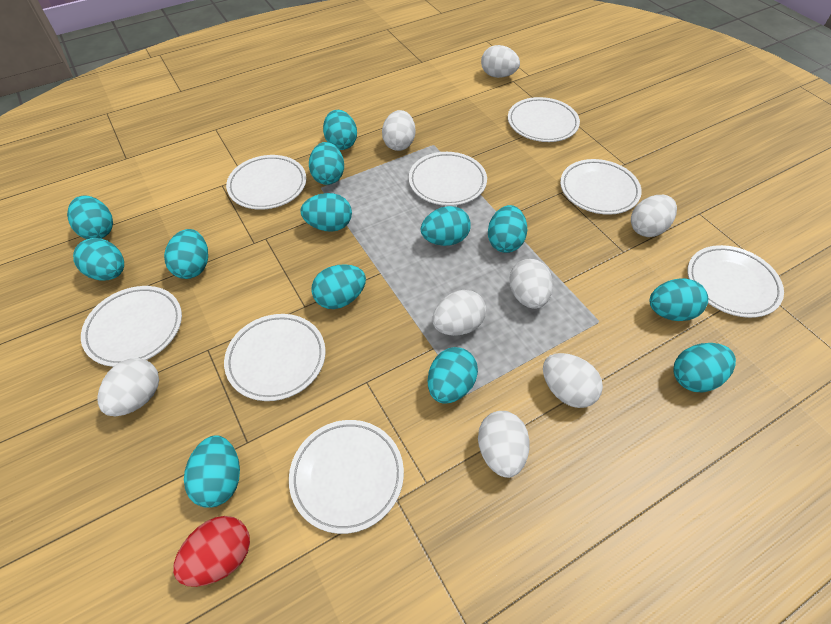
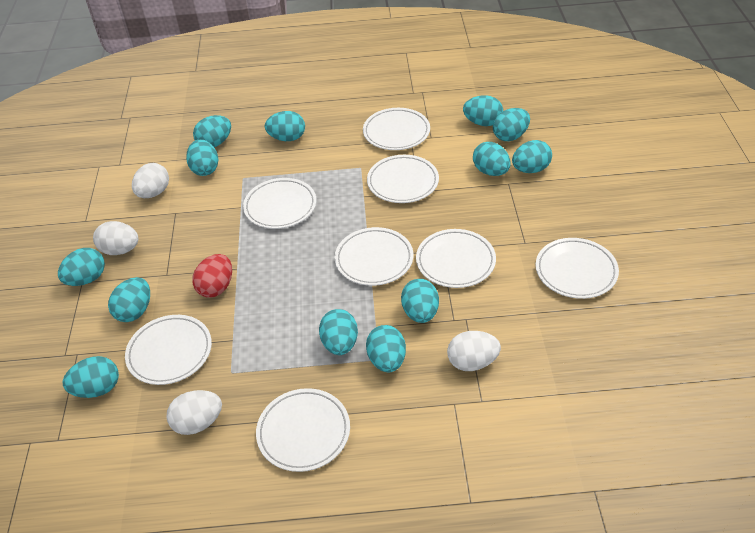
white egg: [97,358,159,416] [382,110,415,151] [432,290,486,336] [478,411,530,478] [481,45,520,78] [509,259,553,309] [543,353,603,408] [631,195,677,237] = 8 -> [93,221,138,255] [132,163,169,198] [166,390,222,435] [447,331,501,371] = 4

